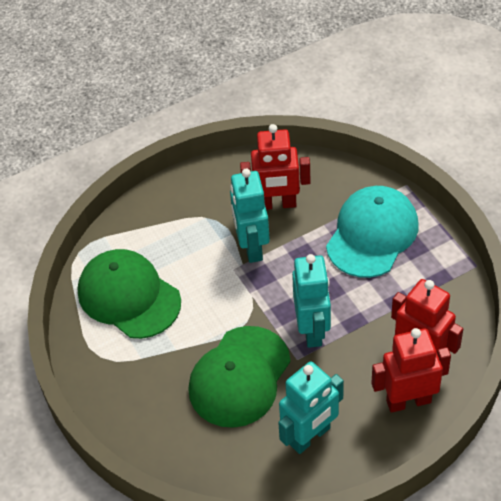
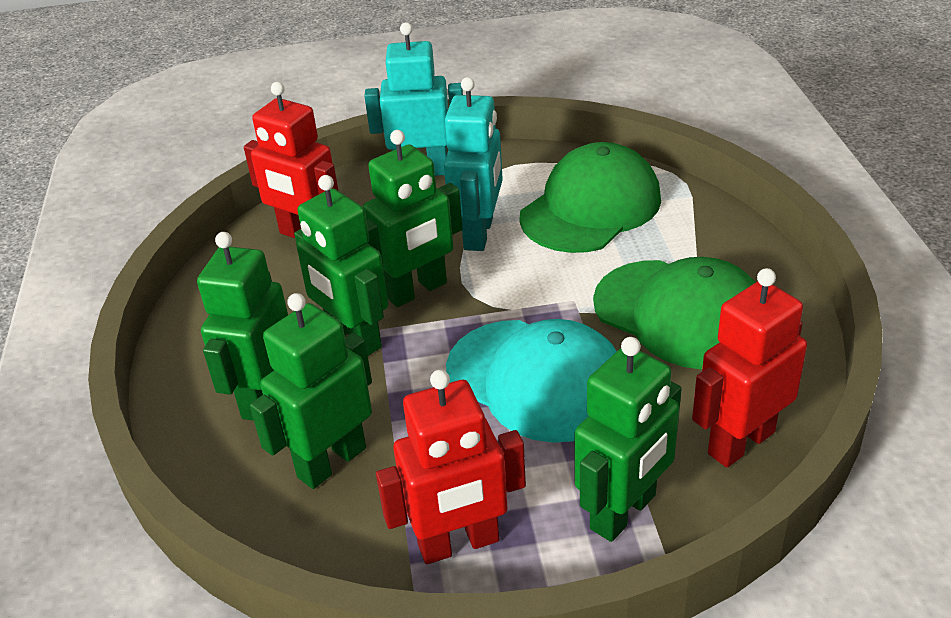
green robot: none = 0 -> [197,232,288,421] [250,293,372,489] [294,175,388,356] [363,130,463,307] [575,337,681,542] = 5
turquoise robot: [230,168,270,263] [278,361,344,454] [292,254,331,348] = 3 -> [364,22,463,176] [444,77,503,251] = 2

